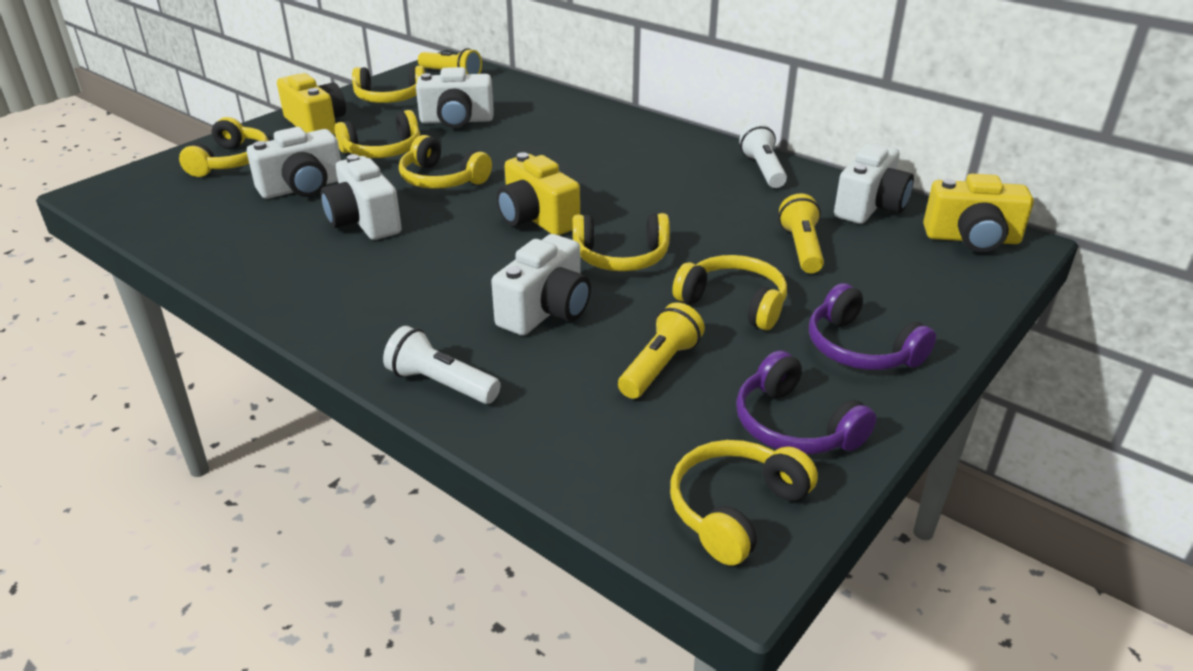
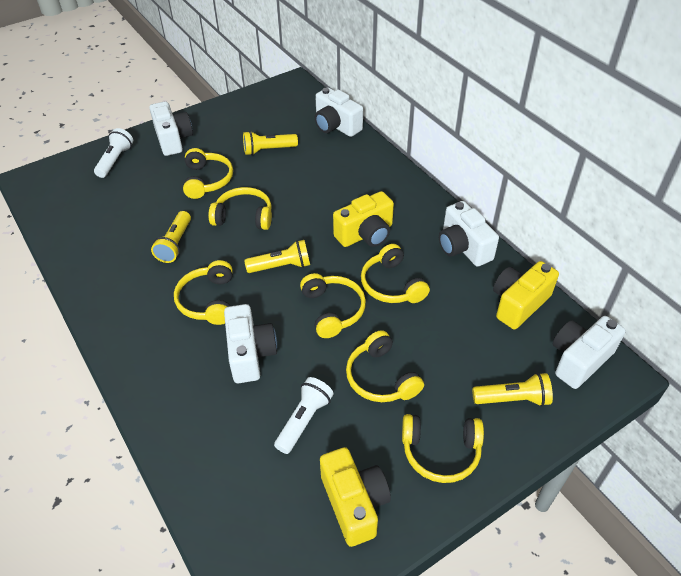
purple headphones: [736,350,877,454] [809,283,936,370] = 2 -> none = 0
yellow flashlight: [418,48,482,74] [618,302,705,399] [779,193,824,273] = 3 -> [151,211,191,263] [243,131,298,155] [244,240,310,273] [472,373,553,407] = 4

